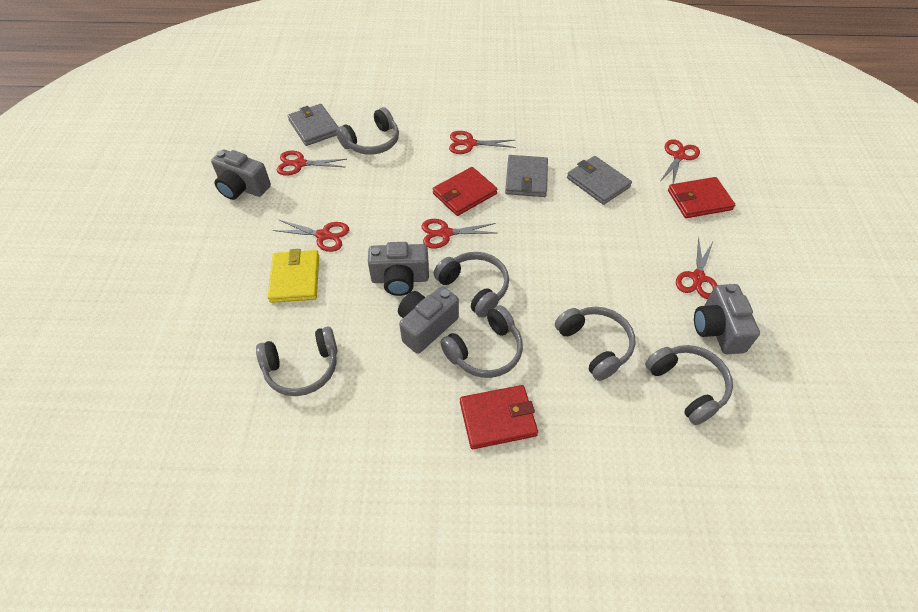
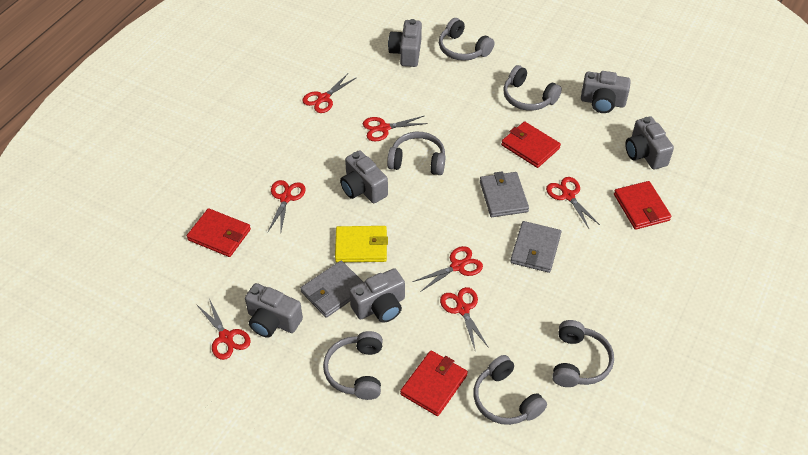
grey camera: [211,149,271,200] [368,242,429,296] [398,286,459,354] [694,284,760,355] = 4 -> [245,283,303,338] [340,150,388,203] [349,268,405,323] [388,19,422,67] [581,71,631,113] [625,117,674,169] = 6
red scissors: [273,219,349,252] [277,151,347,176] [422,219,496,249] [449,131,516,154] [661,139,700,184] [676,237,717,299] = 6 -> [196,299,251,360] [268,180,306,231] [302,74,357,113] [363,116,428,141] [413,246,483,292] [440,287,489,349] [546,177,600,229] = 7
red wallet: [433,167,497,216] [460,385,538,449] [668,177,735,218] = 3 -> [187,208,251,257] [400,350,468,416] [501,121,561,168] [614,181,671,230] = 4

